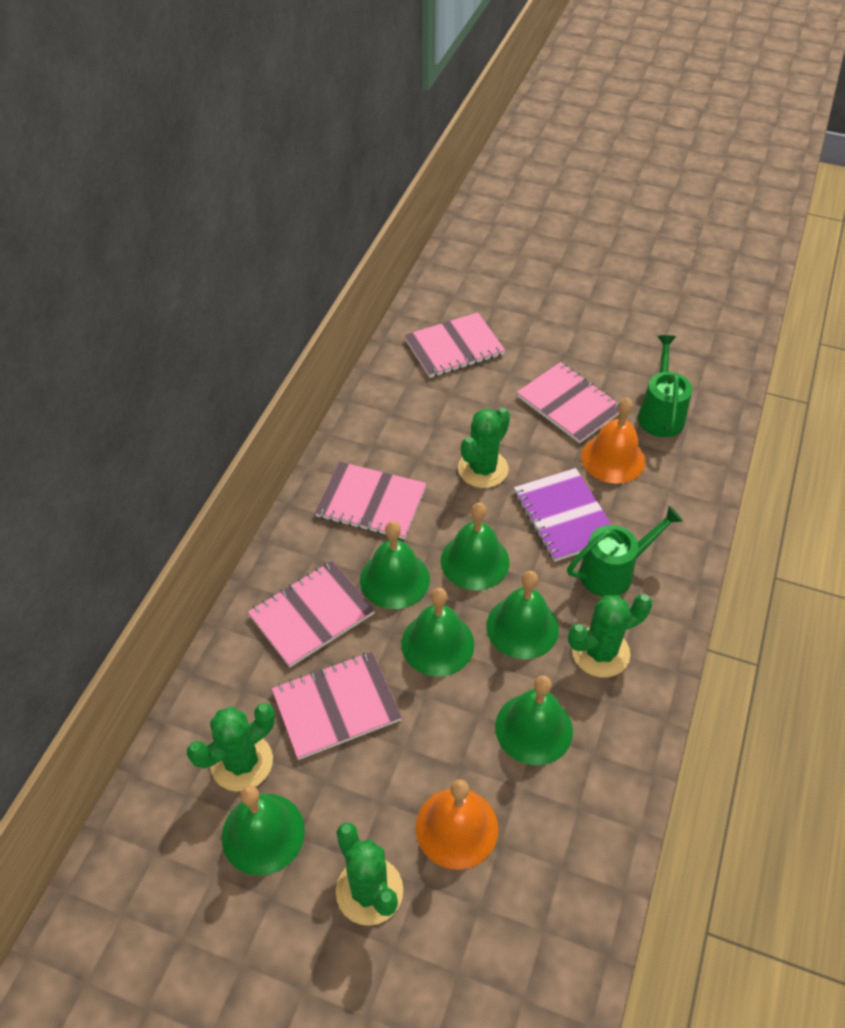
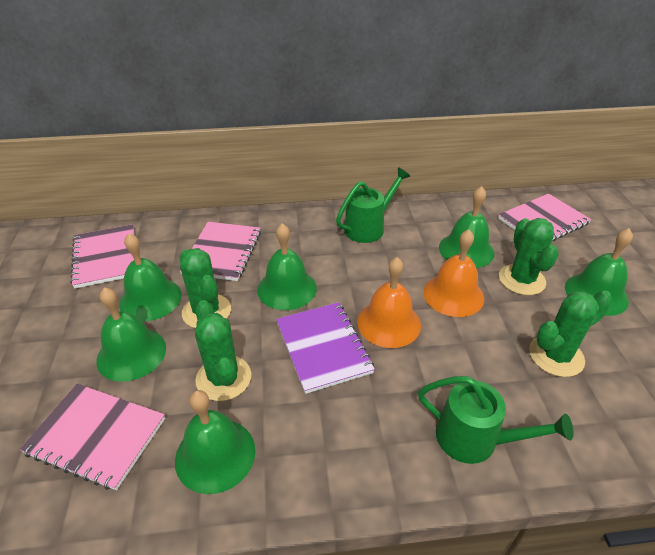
pink notebook: [248,561,375,667] [272,652,402,760] [315,462,427,539] [404,312,505,378] [516,362,619,443] = 5 -> [20,384,165,490] [70,224,134,288] [179,222,261,281] [498,193,591,240] = 4

